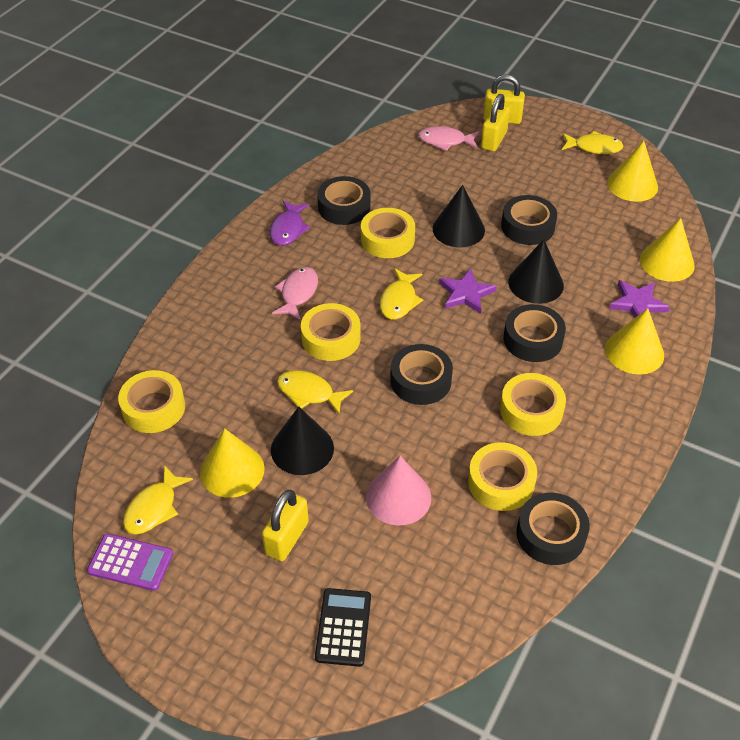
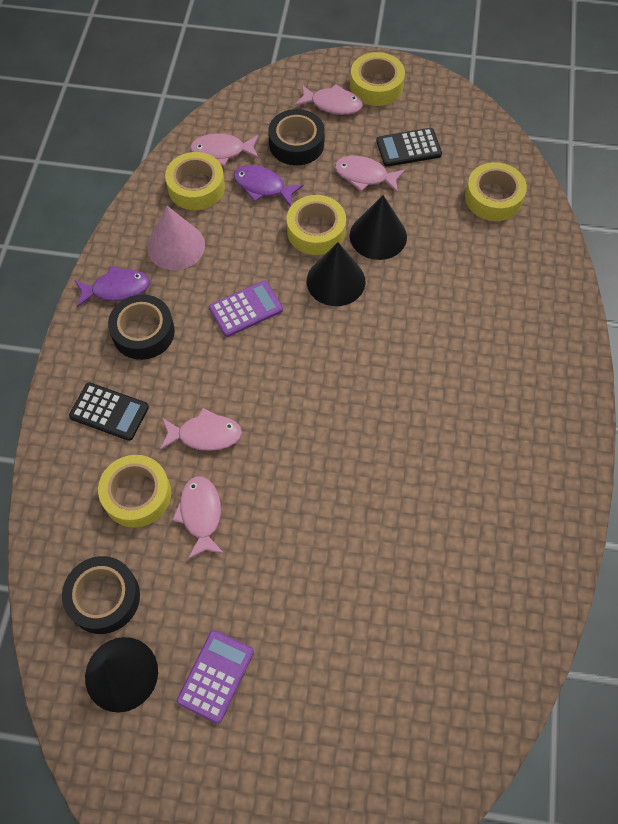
black calculator: [315,588,371,667] = 1 -> [69,382,149,441] [376,128,442,167] = 2
black tape: [317,176,370,225] [390,344,453,405] [501,195,557,245] [504,304,566,362] [516,493,590,565] = 5 -> [62,556,140,634] [108,295,175,360] [268,109,325,165] = 3
pink fish: [272,267,318,320] [418,126,479,151] = 2 -> [160,408,242,451] [172,476,224,559] [190,133,259,166] [295,84,363,115] [335,156,405,193] = 5
purple calculator: [87,534,173,591] = 1 -> [176,630,254,724] [209,280,283,337] = 2
purple fish: [270,201,310,246] = 1 -> [74,266,150,307] [233,165,304,207] = 2
purple star: [439,268,497,314] [609,280,670,318] = 2 -> none = 0
yellow cone: [200,428,265,498] [605,308,664,375] [607,141,658,202] [640,218,695,282] = 4 -> none = 0
yellow fish: [123,465,193,534] [277,370,353,414] [380,268,423,320] [562,131,624,154] = 4 -> none = 0
yellow padlock: [262,490,309,561] [481,94,510,152] [483,74,525,124] = 3 -> none = 0

